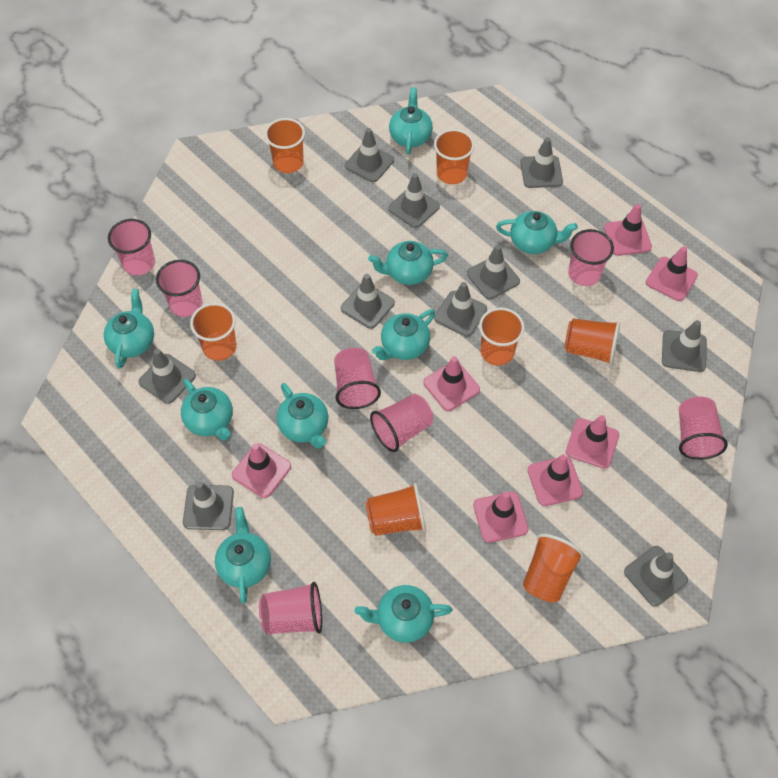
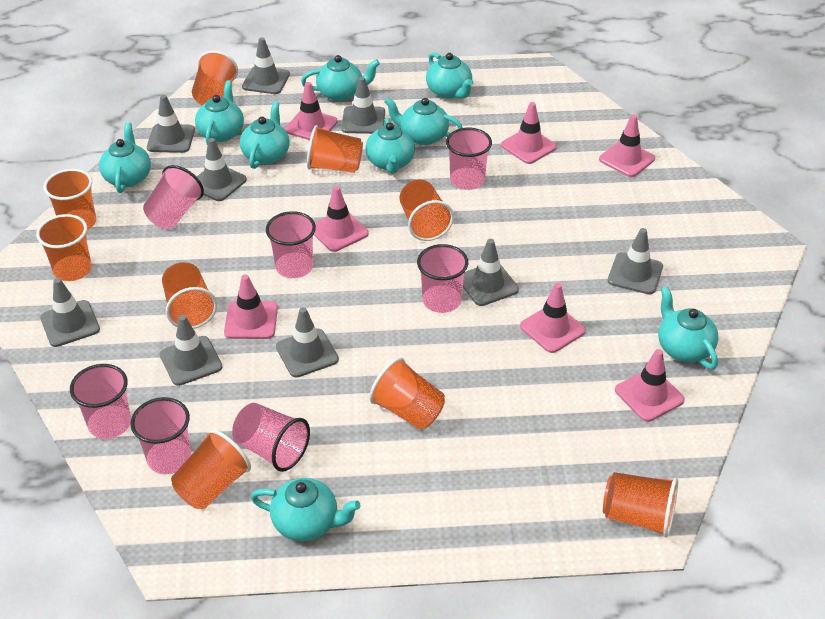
grey traffic cone: [138,349,196,404] [183,481,234,530] [341,274,395,329] [345,128,394,182] [388,173,440,228] [434,282,487,337] [467,245,520,299] [520,137,563,188] [624,546,688,607] [662,320,707,372] = 10 -> [40,278,100,347] [147,95,195,153] [160,315,222,386] [197,138,247,201] [242,37,290,94] [276,307,339,377] [342,77,385,134] [463,239,519,306] [608,228,663,294] = 9
orange cup: [190,303,237,361] [265,118,305,173] [366,483,426,536] [434,129,475,184] [479,307,525,366] [523,534,584,603] [564,319,620,365] = 7 -> [36,214,92,281] [43,169,96,230] [162,262,217,329] [171,429,251,509] [192,51,238,105] [307,125,363,173] [369,357,445,430] [400,180,454,241] [603,472,678,538] = 9

